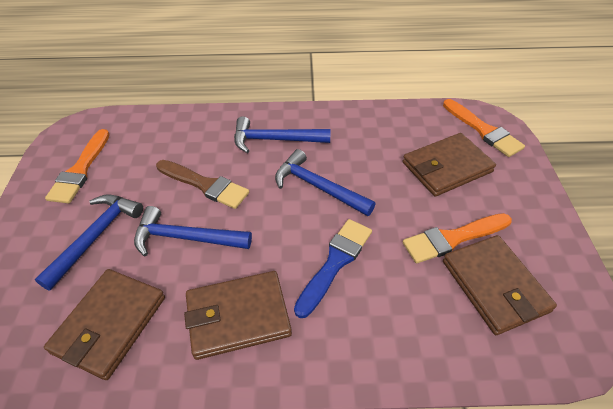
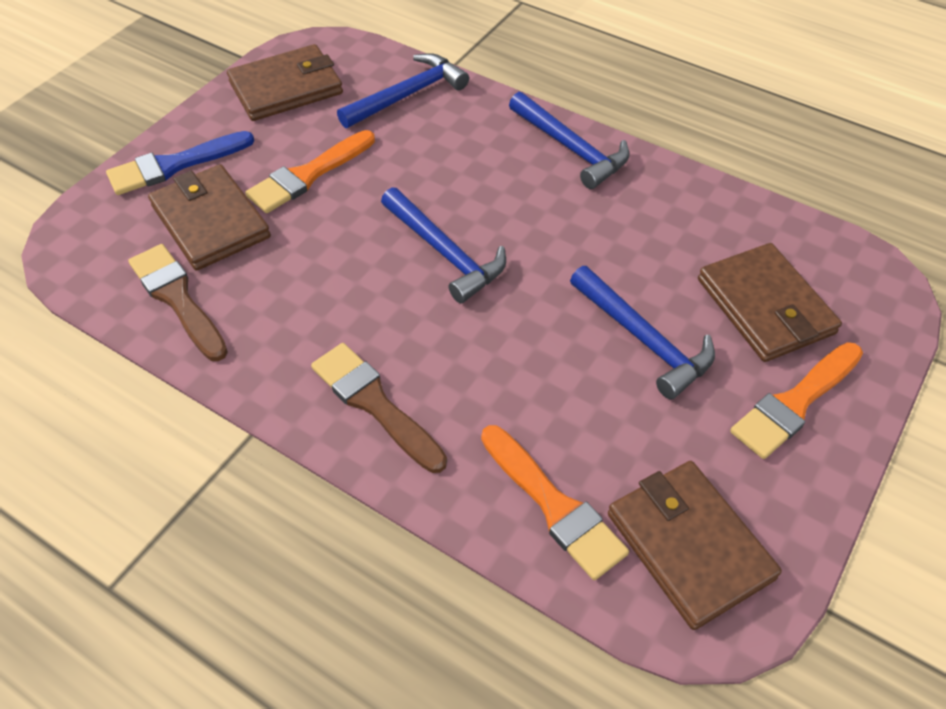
brown brush: [156,160,249,209] = 1 -> [128,244,228,361] [311,343,447,473] = 2

